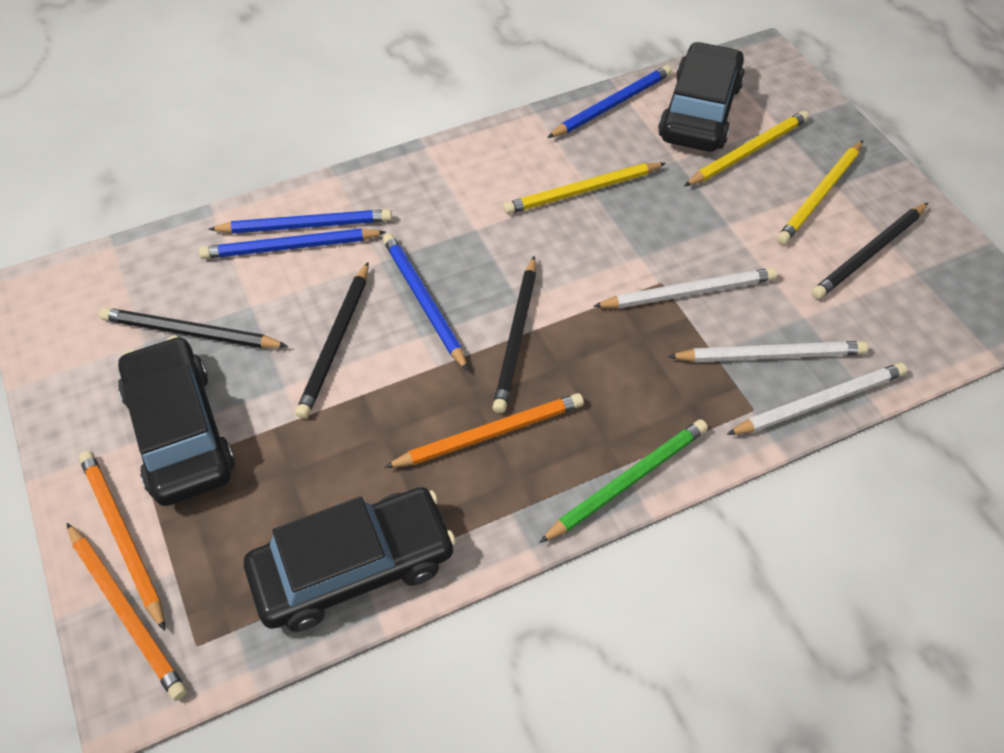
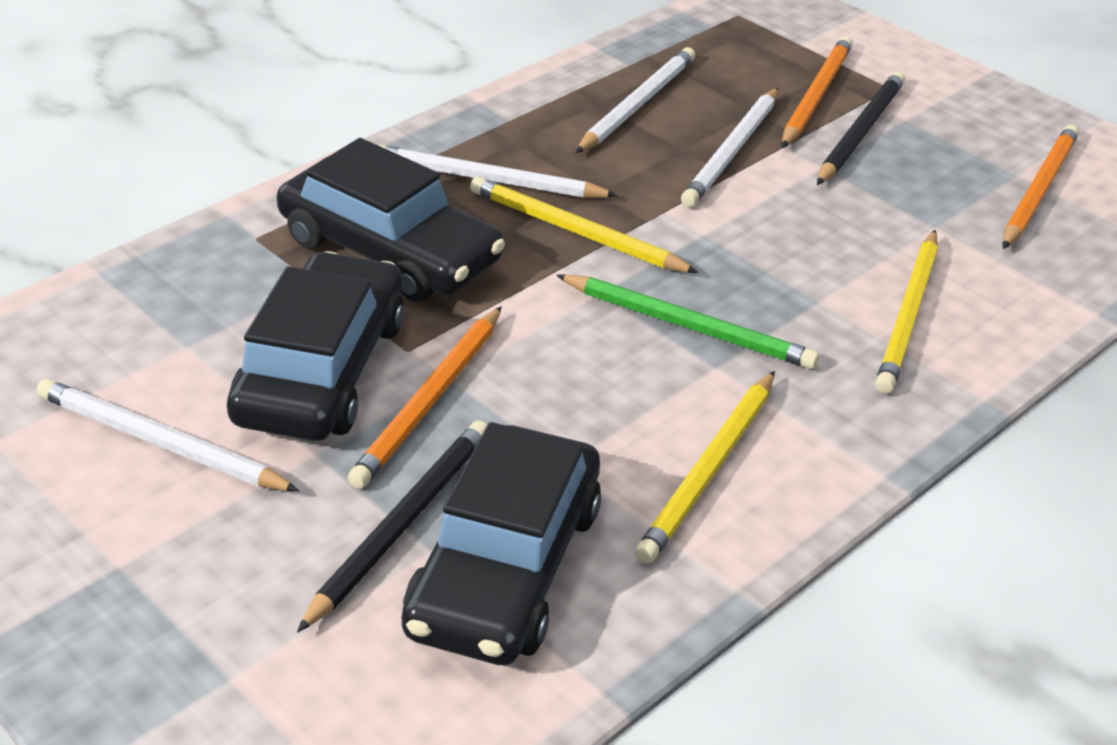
black pencil: [99,308,288,348] [295,262,368,419] [493,256,536,413] [811,203,928,299] = 4 -> [297,420,487,633] [817,71,905,185] = 2
blue pencil: [199,228,386,259] [208,209,392,234] [383,233,468,371] [547,65,672,138] = 4 -> none = 0
white pencil: [593,268,777,308] [668,341,868,362] [726,363,907,435] = 3 -> [36,379,299,492] [377,144,618,198] [575,47,695,153] [681,88,778,207] = 4

